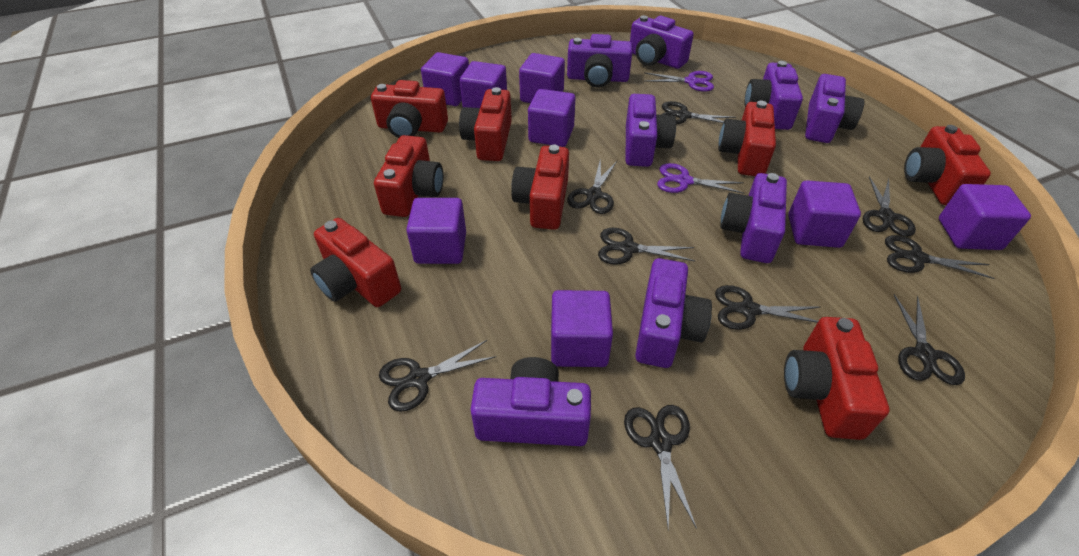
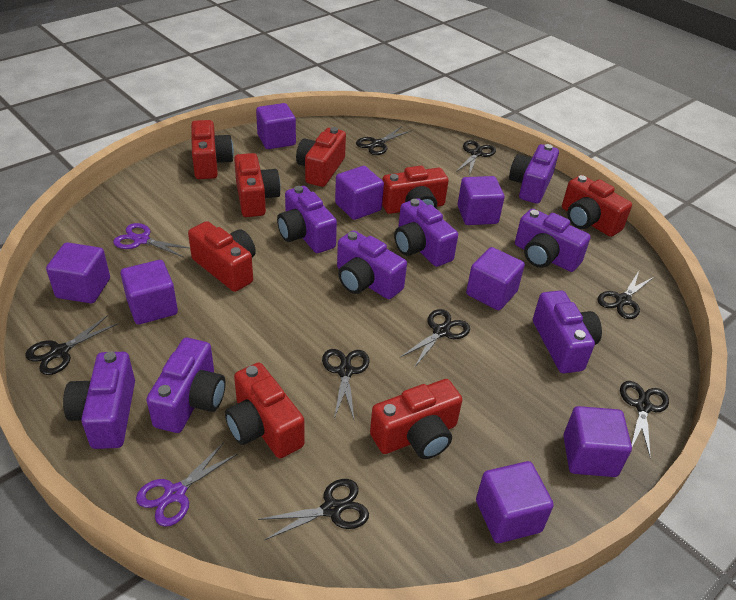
black scissors: [379,340,496,412] [567,158,617,214] [598,228,695,265] [624,405,697,529] [661,101,736,125] [715,285,821,330] [863,176,916,237] [885,235,995,279] [894,294,965,385] = 9 -> [25,315,118,375] [258,479,369,540] [322,349,369,419] [356,126,412,155] [399,309,470,368] [456,140,496,176] [597,271,655,319] [620,381,669,458] = 8

